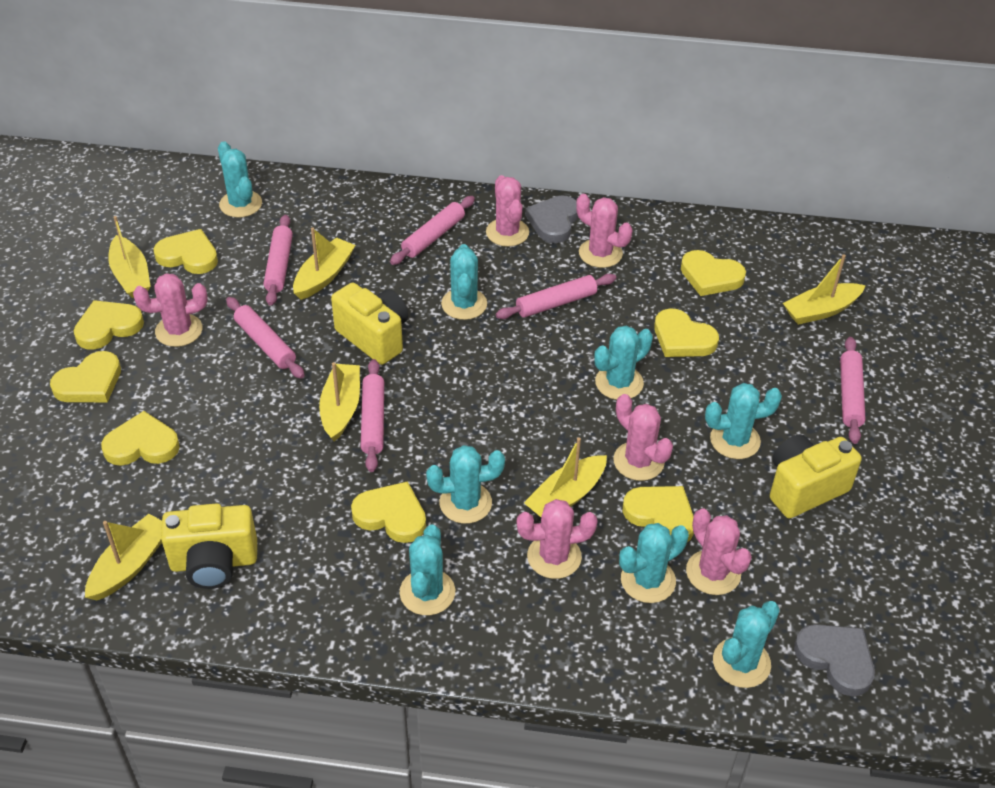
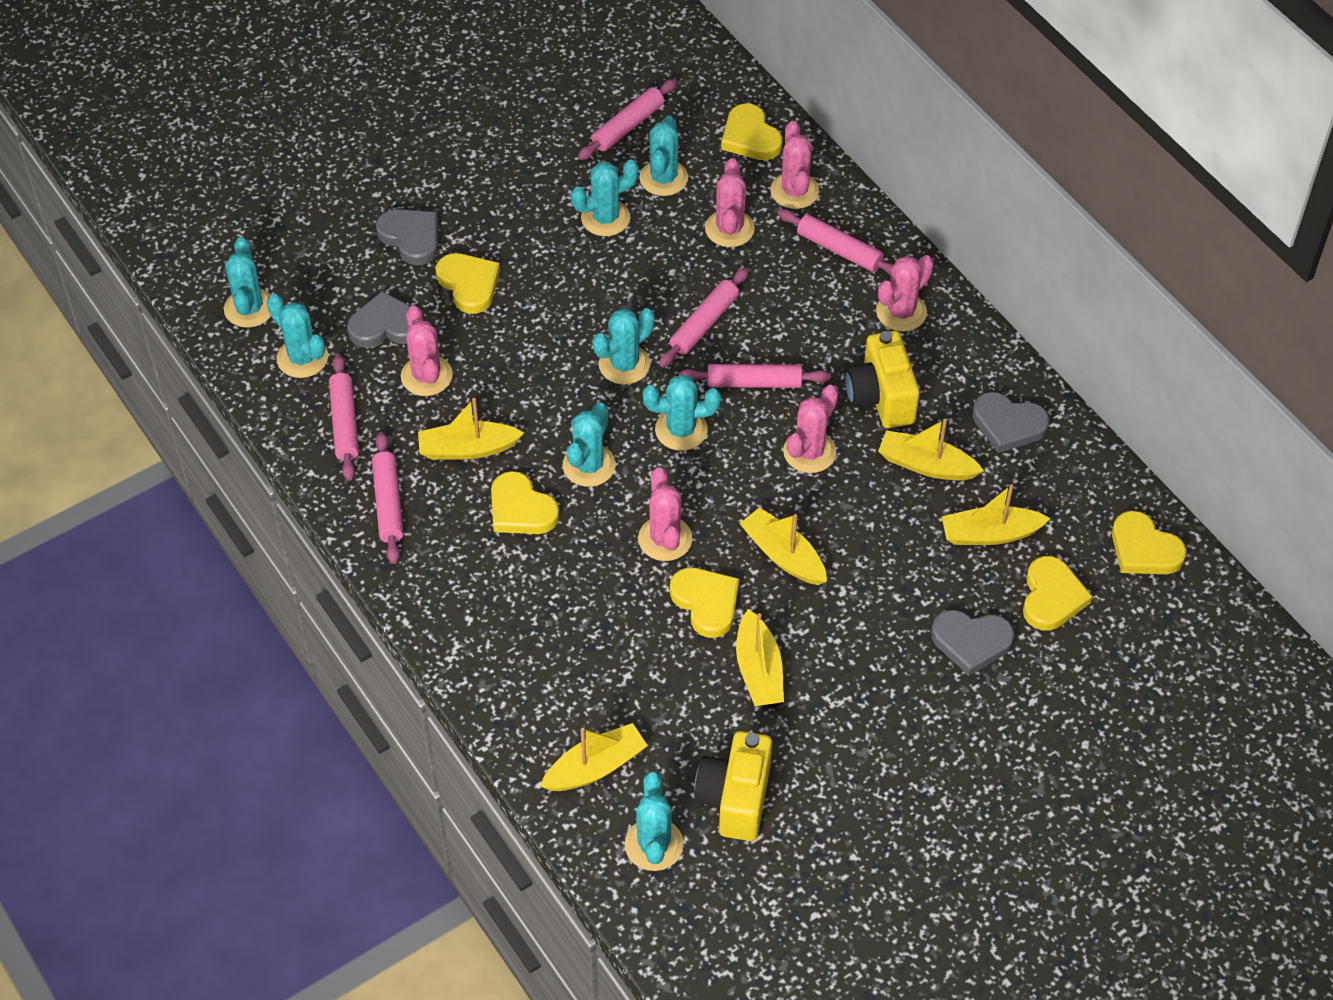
grey heart: [525,195,578,243] [794,624,875,696] = 2 -> [347,291,411,348] [376,209,438,265] [931,610,1015,676] [972,392,1050,453] = 4
yellow camera: [161,503,257,589] [331,283,408,365] [770,434,862,518] = 3 -> [694,731,772,841] [845,331,920,428] = 2
yellow heart: [50,351,121,402] [74,300,144,350] [101,411,180,466] [154,229,218,274] [351,481,426,543] [623,486,694,542] [654,308,719,357] [681,250,746,296] = 8 -> [436,253,500,314] [491,471,559,534] [670,567,739,638] [721,103,783,160] [1023,556,1093,631] [1112,511,1187,574] = 6

